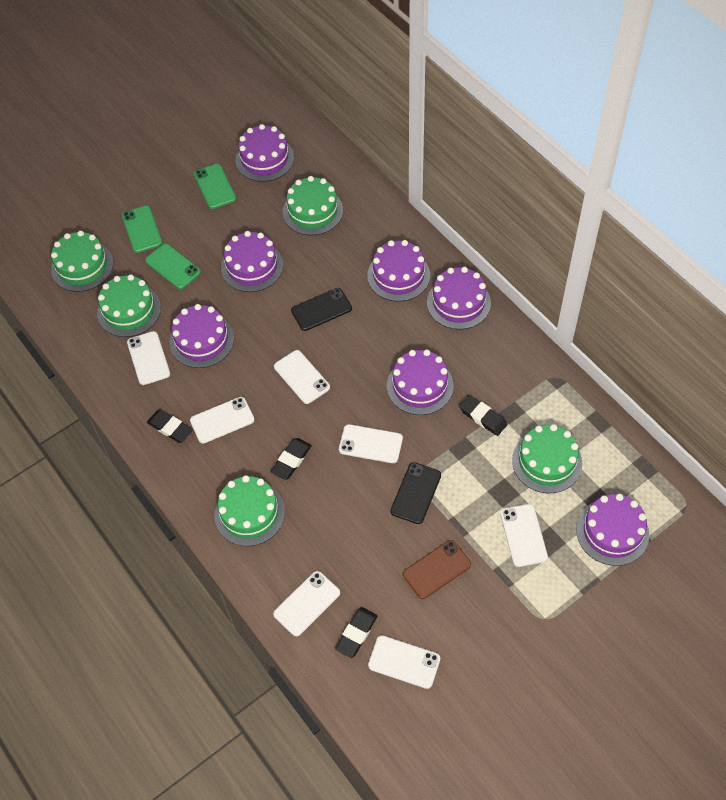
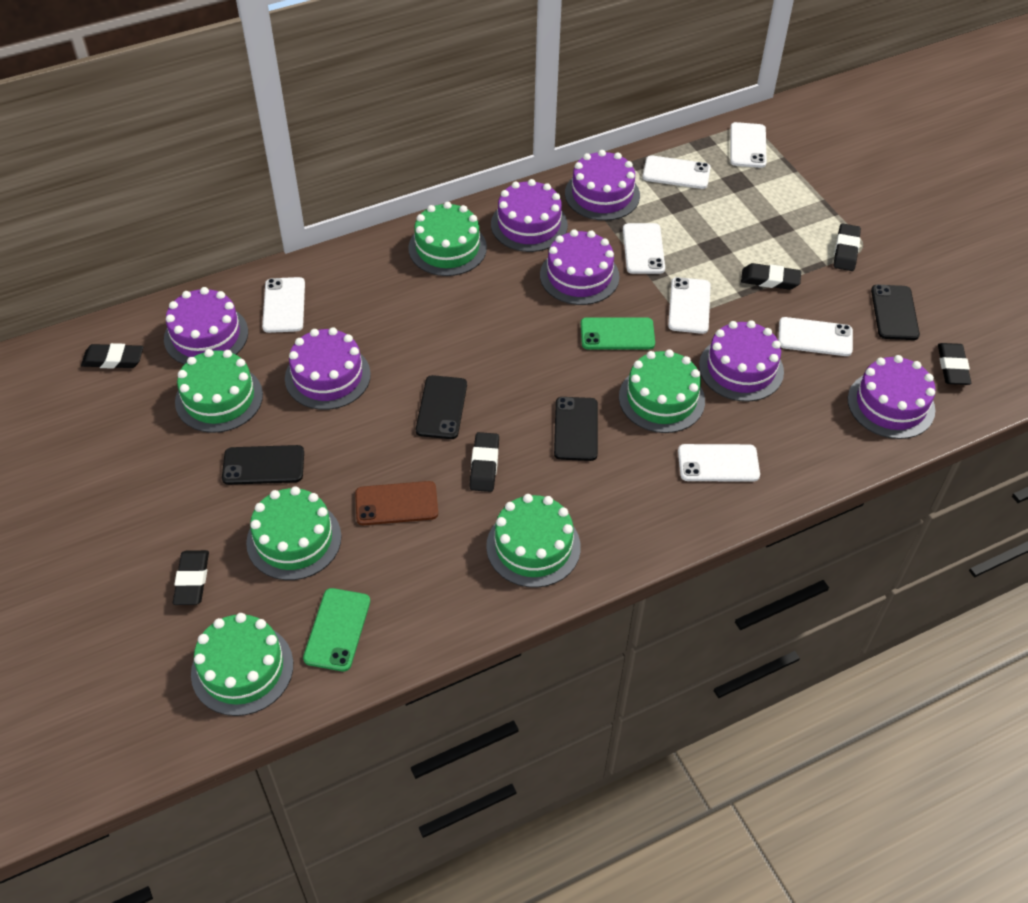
black eraser: [147,410,193,443] [271,438,312,480] [335,607,378,658] [459,395,507,436] = 4 -> [81,343,144,369] [173,550,209,605] [470,432,499,492] [741,263,801,290] [834,223,861,271] [938,343,971,385] = 6
black phone: [291,288,352,331] [391,462,441,524] = 2 -> [222,445,304,485] [416,375,467,439] [554,397,598,461] [871,285,920,340] = 4
green cake: [51,231,113,292] [97,274,161,337] [214,475,285,546] [283,176,343,235] [512,424,582,493] = 5 -> [175,349,263,433] [191,613,293,716] [246,486,341,580] [408,202,487,276] [486,494,581,588] [619,349,705,433] = 6
green phone: [122,206,162,253] [145,243,201,289] [194,164,236,209] = 3 -> [303,588,370,671] [581,317,655,349] = 2

